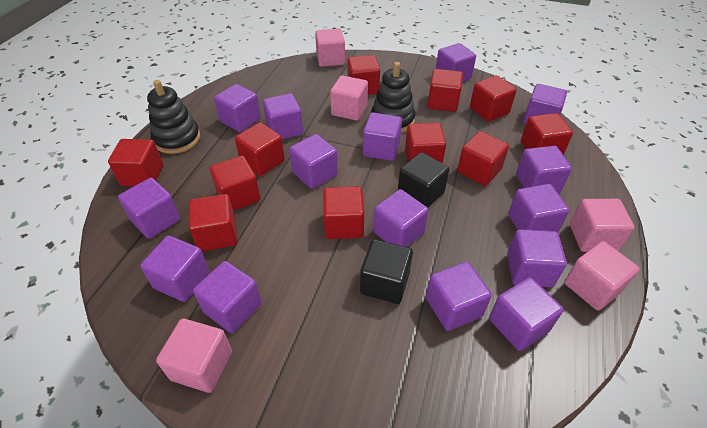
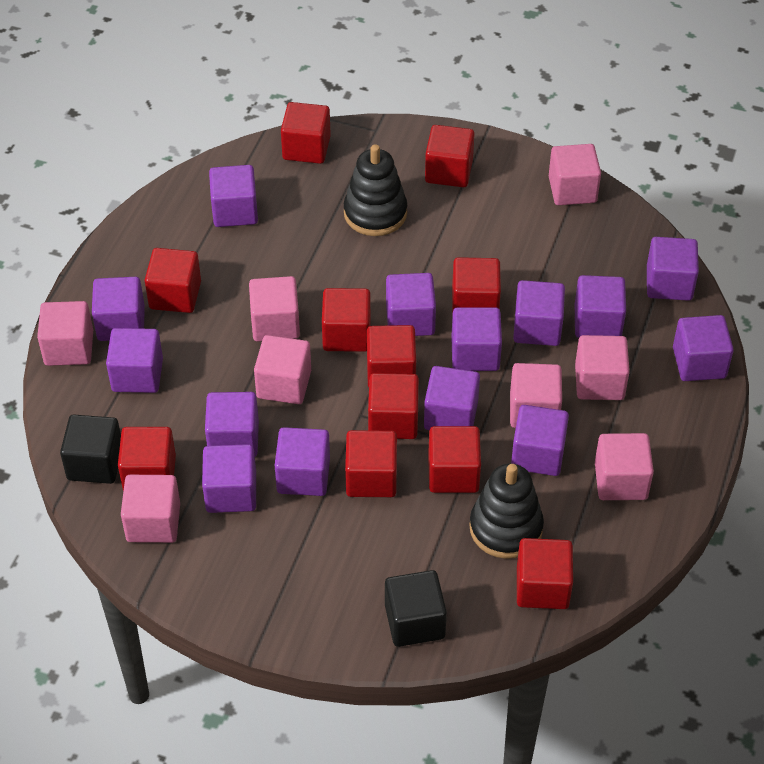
pink cube: [156,319,232,393] [315,29,345,67] [330,75,368,121] [564,241,640,311] [570,199,635,252] = 5 -> [37,301,93,366] [121,475,180,543] [249,276,300,342] [254,335,311,404] [510,363,562,428] [549,144,601,205] [575,335,630,400] [595,433,654,500] = 8
purple cube: [118,178,180,239] [140,236,209,302] [193,261,262,333] [214,84,261,132] [263,93,303,139] [289,134,338,189] [363,112,402,161] [373,189,428,247] [426,262,492,331] [436,43,476,82] [489,277,564,351] [507,229,567,287] [508,184,569,232] [516,146,572,193] [523,84,567,124] = 15 -> [92,277,145,341] [106,328,163,393] [202,444,256,513] [205,392,259,457] [209,165,258,227] [275,427,330,496] [386,273,436,336] [424,366,480,430] [451,307,502,371] [511,405,569,476] [513,280,565,346] [575,275,626,338] [647,237,699,301] [673,315,734,381] = 14

